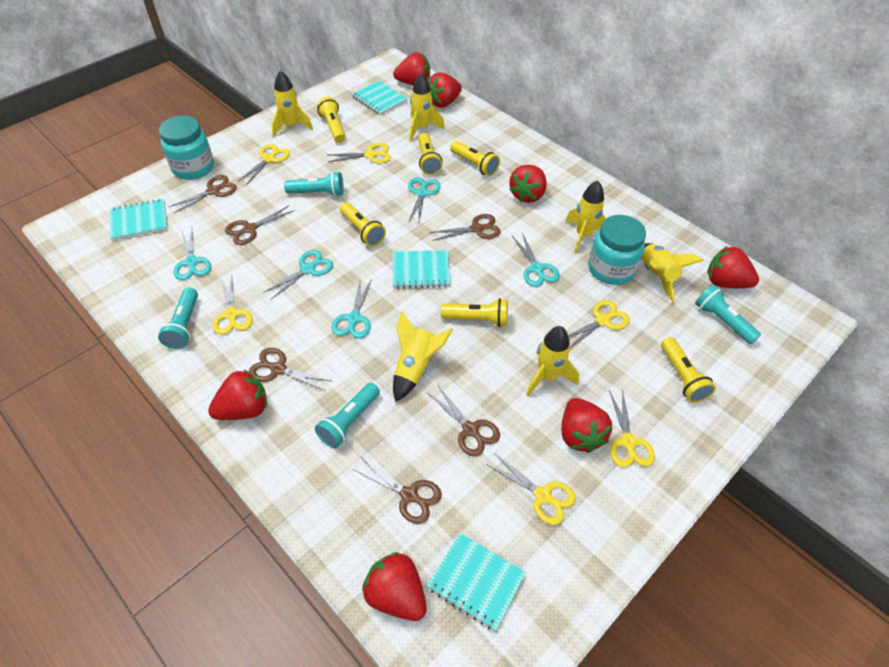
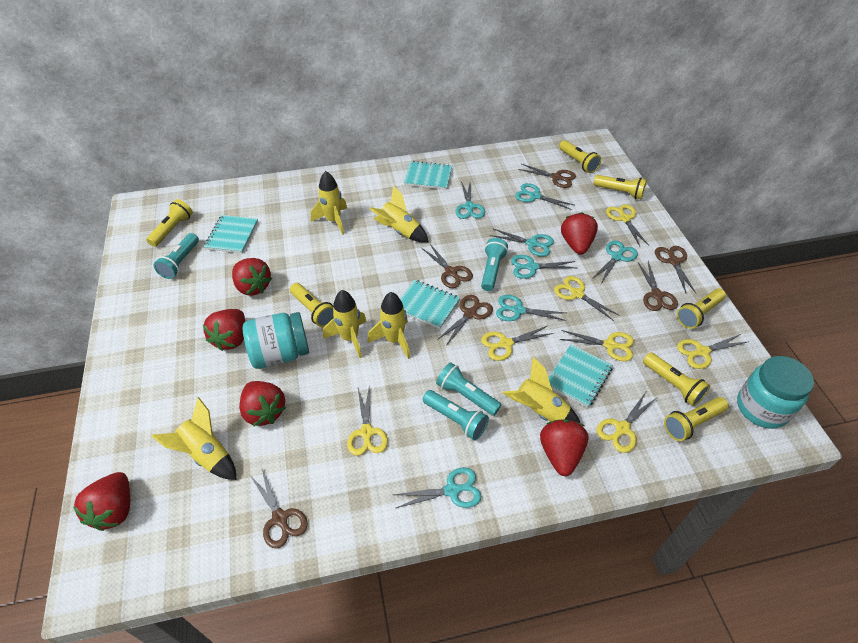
red strawberry: [208,370,267,420] [362,552,427,621] [393,52,430,86] [428,72,462,108] [509,165,547,203] [561,398,612,453] [707,246,759,288] = 7 -> [73,472,130,531] [203,309,245,351] [232,258,272,296] [239,381,286,426] [540,419,588,476] [561,212,598,255] = 6
turquoise scissors: [174,228,211,280] [263,250,333,299] [331,278,372,339] [408,177,441,223] [512,233,560,287] = 5 -> [394,467,481,508] [455,181,485,219] [490,229,554,256] [496,295,567,321] [511,255,576,279] [515,183,574,210] [592,240,638,284] = 7
yellow flashlight: [317,97,346,143] [340,202,386,247] [418,133,443,176] [441,298,508,327] [450,141,500,176] [661,337,716,403] = 6 -> [146,199,193,247] [290,283,334,327] [559,140,601,173] [594,175,647,199] [643,352,710,406] [664,397,728,441] [677,289,726,329] = 7
yellow scissors: [213,275,253,335] [237,144,290,185] [328,143,391,163] [486,453,576,525] [568,300,630,348] [609,389,655,467] = 6 -> [347,384,388,456] [481,326,553,361] [554,276,620,321] [560,330,634,361] [597,392,656,453] [606,204,649,246] [677,334,747,369] = 7

